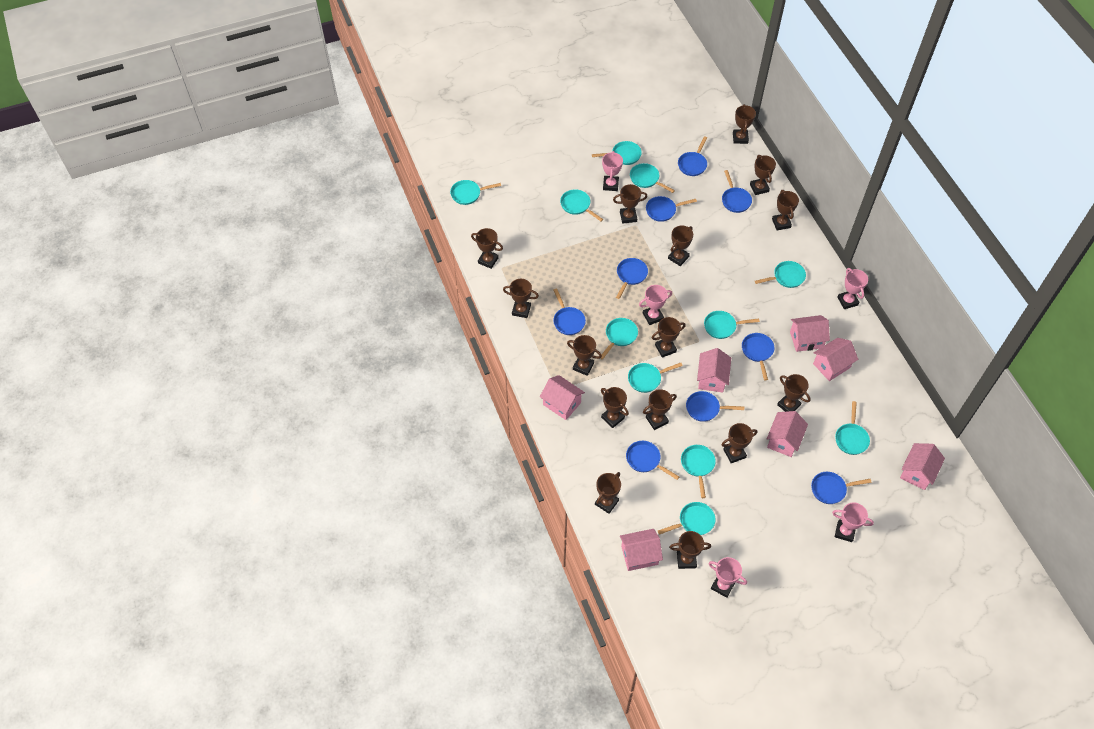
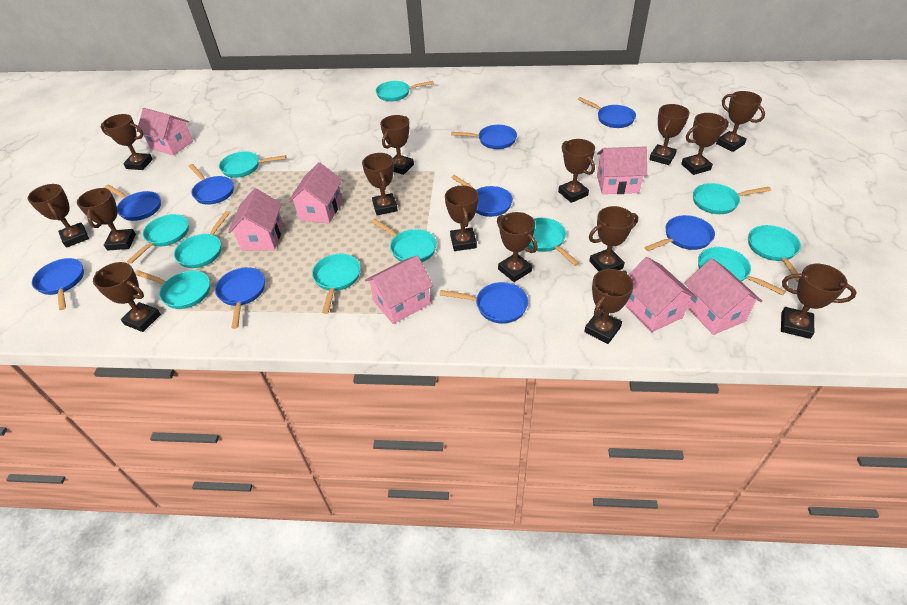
pink trophy: [602,151,623,191] [639,285,672,325] [709,557,747,598] [832,503,874,542] [837,268,868,309] = 5 -> none = 0

